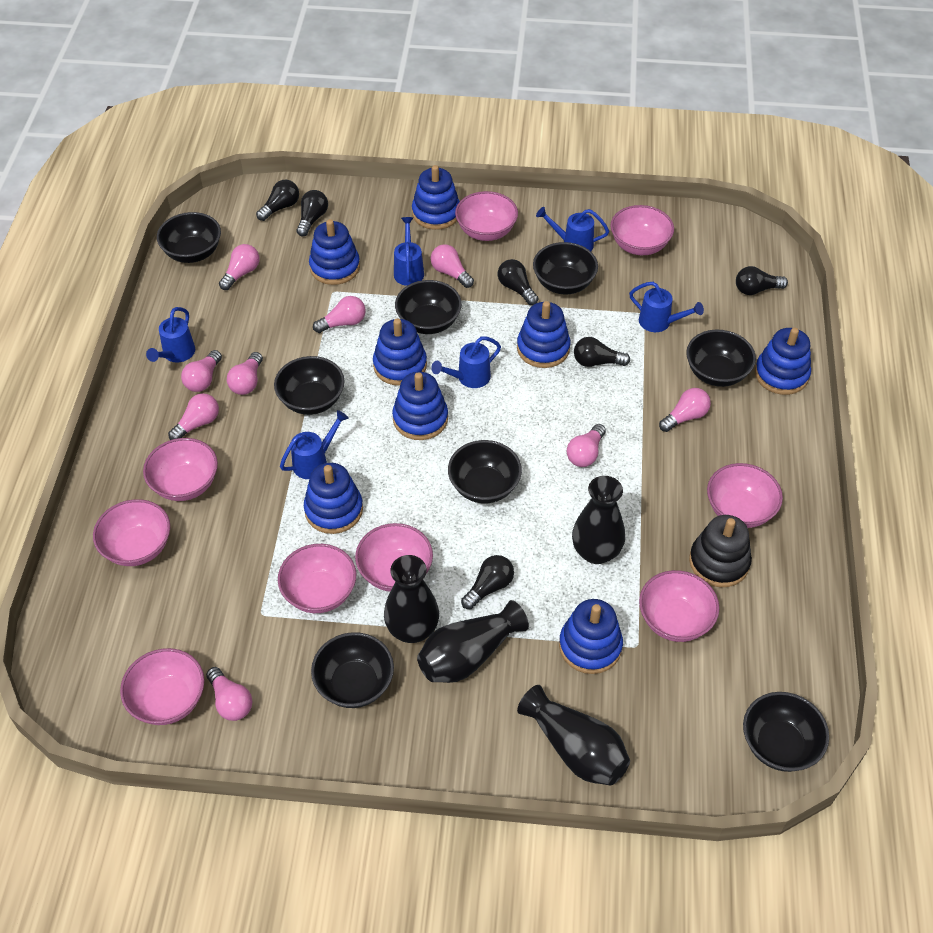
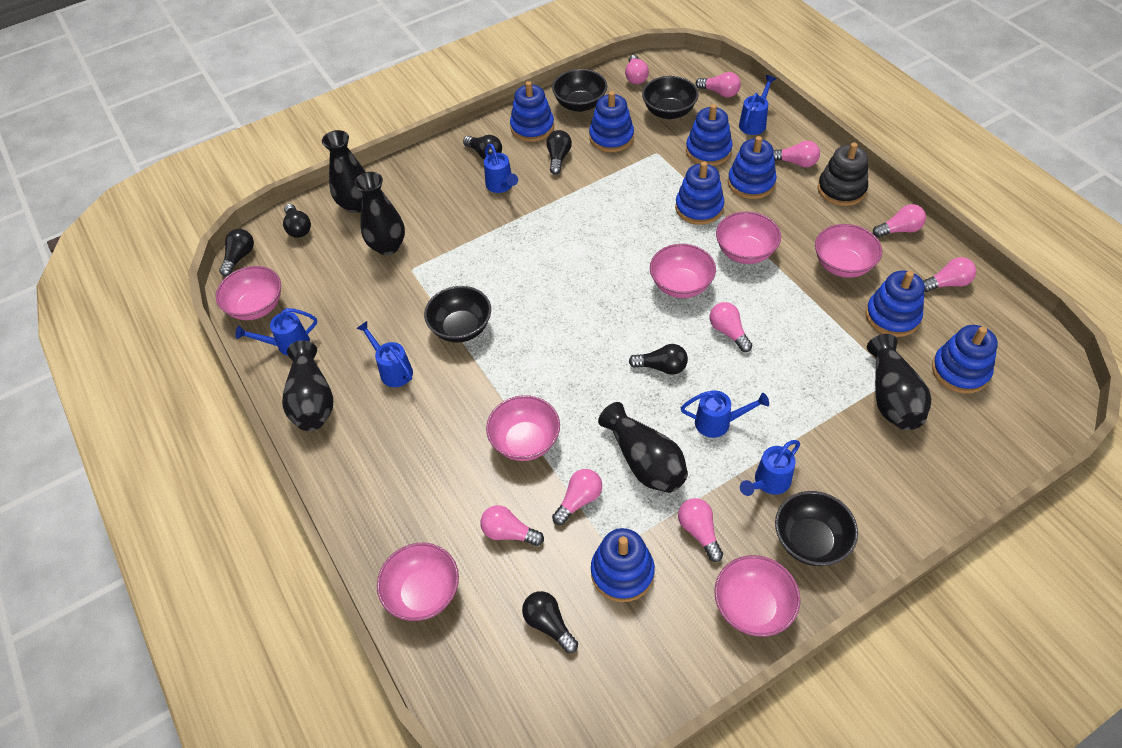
black bowl: [157,212,221,263] [274,356,345,415] [311,632,394,708] [395,280,462,334] [448,440,522,503] [533,242,598,294] [686,330,756,387] [743,692,829,772] = 8 -> [424,286,491,343] [552,69,607,112] [642,76,699,119] [775,491,858,566] = 4
black vase: [384,555,439,643] [417,600,529,683] [517,685,630,786] [572,476,625,564] = 4 -> [282,340,333,431] [322,130,366,213] [354,172,405,255] [598,402,688,493] [867,334,931,430] = 5
pink bowl: [93,499,170,566] [120,648,204,725] [143,438,218,501] [278,544,356,613] [355,523,433,591] [455,191,518,241] [611,205,674,255] [639,570,719,642] [707,463,783,528] = 9 -> [216,266,281,320] [377,543,459,621] [486,395,560,461] [650,244,716,298] [714,555,800,637] [716,212,781,264] [815,224,882,278] = 7

